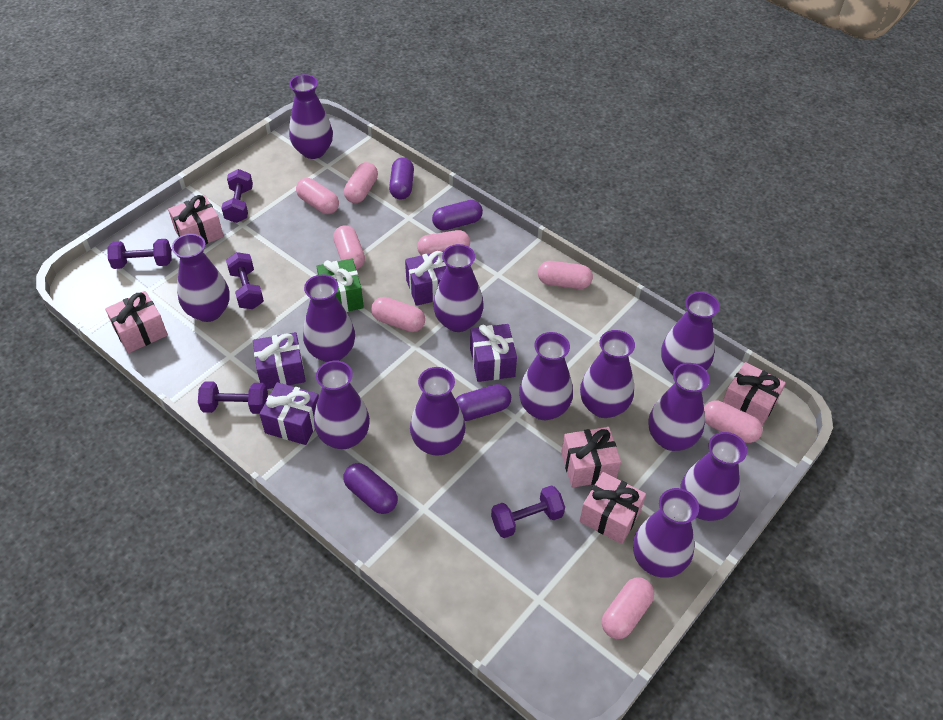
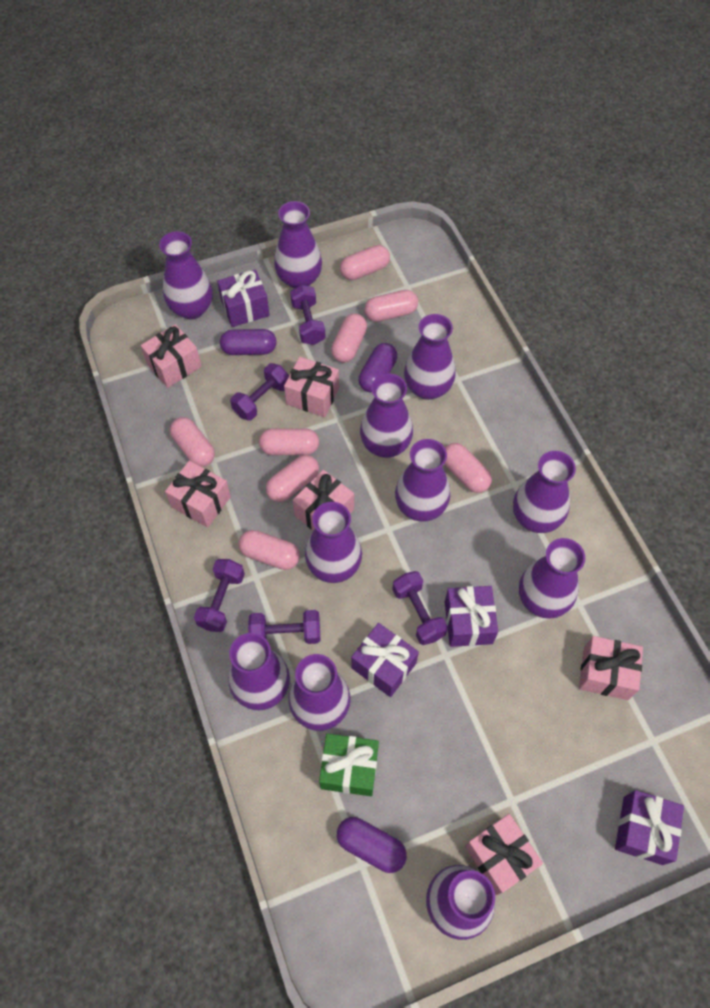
pink gift: [105,291,168,353] [168,195,224,245] [561,427,621,488] [580,472,646,544] [722,362,786,426] = 5 -> [141,324,202,388] [165,461,231,528] [284,357,339,417] [293,470,354,531] [465,814,543,895] [579,636,643,700] = 6
purple capsule: [343,463,398,514] [389,157,414,200] [432,200,483,230] [456,384,511,421] = 4 -> [220,329,277,355] [337,817,407,873] [358,343,397,392] = 3
purple vase: [172,234,230,322] [289,74,333,159] [303,274,355,362] [314,361,370,449] [410,367,465,456] [433,244,484,332] [519,332,573,420] [580,330,635,418] [633,488,699,578] [649,363,710,451] [661,292,720,375] [680,432,747,521] = 12 -> [159,231,213,319] [228,633,290,710] [274,201,322,289] [289,654,350,731] [305,502,362,583] [360,374,413,458] [395,439,450,521] [404,314,456,400] [426,865,495,940] [513,451,576,533] [519,538,585,619] = 11

